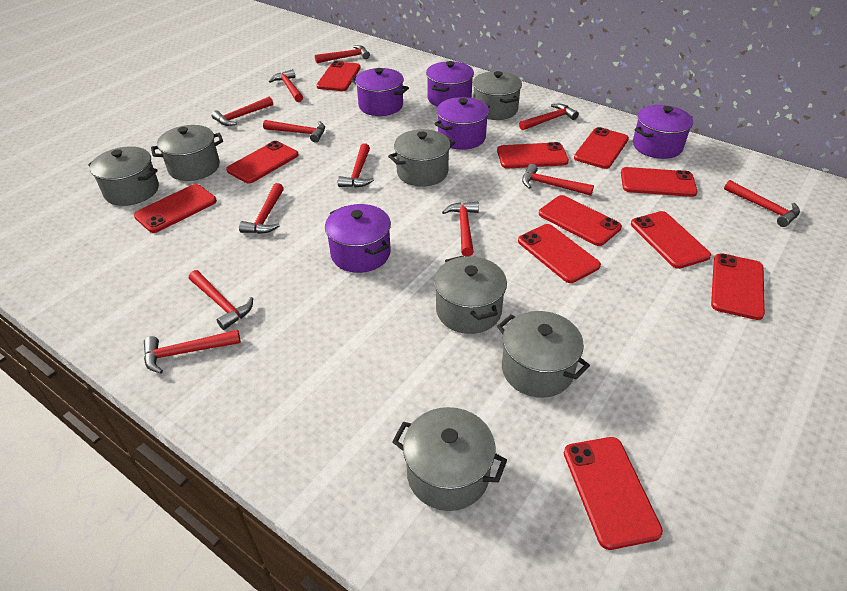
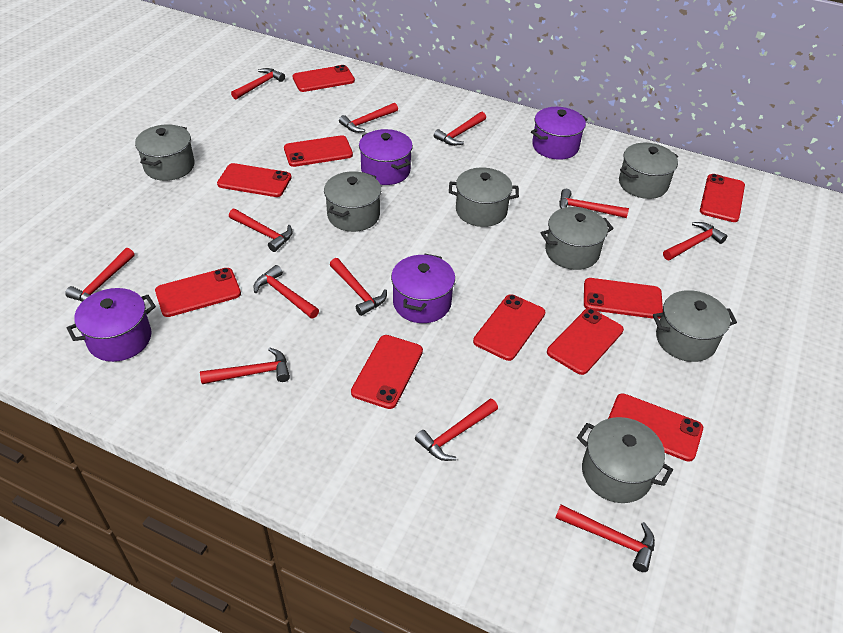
purple pot: [325,204,391,273] [351,68,409,116] [426,61,474,107] [434,97,490,150] [633,105,693,159] = 5 -> [67,288,156,362] [359,129,413,185] [391,254,455,323] [531,107,587,160] = 4
red phone: [134,184,217,233] [226,141,298,183] [317,61,361,91] [497,142,569,168] [518,224,601,283] [539,195,622,246] [564,437,663,550] [574,127,629,169] [621,167,698,197] [631,211,711,269] [711,253,765,320] = 11 -> [155,268,241,317] [217,163,292,197] [284,135,353,167] [292,65,355,92] [351,335,423,409] [473,294,545,361] [547,308,624,375] [584,278,663,319] [608,393,703,462] [700,174,745,222] = 10

